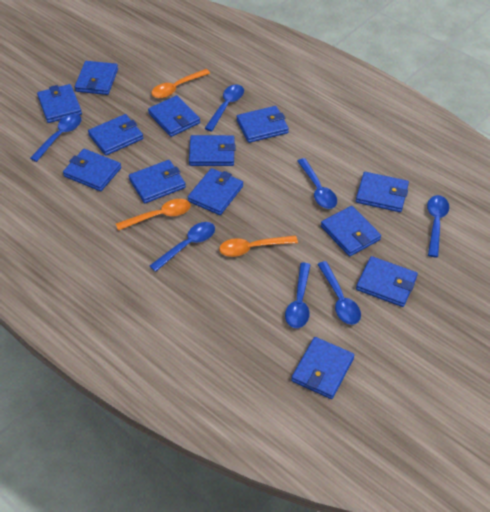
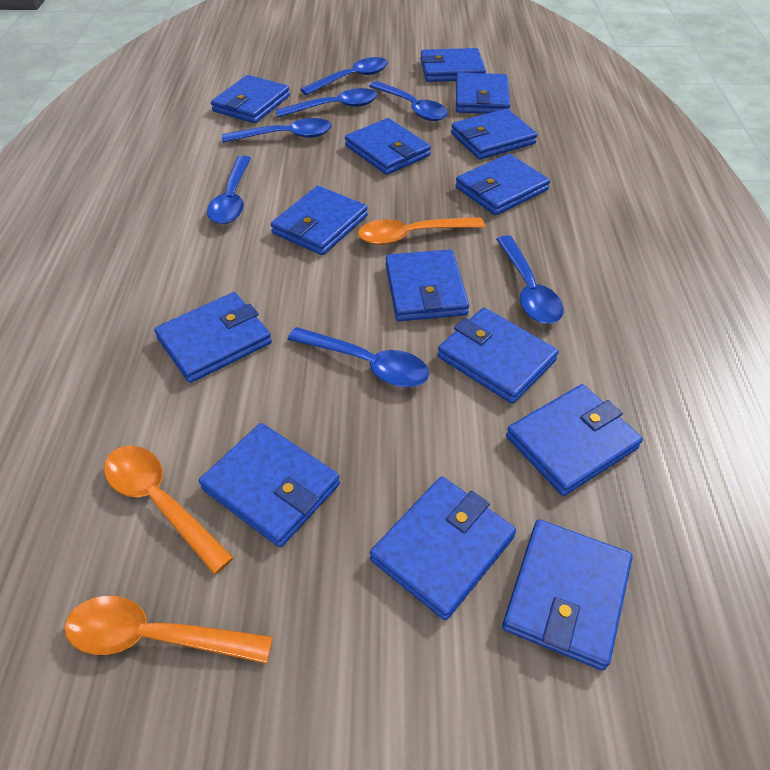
blue wallet: [37,84,82,123] [63,149,121,191] [75,61,118,95] [88,114,143,156] [129,160,186,203] [148,95,200,137] [188,168,243,215] [189,135,236,166] [237,106,289,143] [291,337,354,399] [321,206,381,256] [356,172,409,212] [356,256,418,307] = 13 -> [154,292,272,383] [199,423,340,547] [211,75,290,123] [271,186,368,255] [345,118,431,175] [370,477,516,620] [386,249,469,321] [421,48,486,82] [437,308,559,404] [451,109,537,160] [455,154,550,216] [456,73,510,114] [502,519,632,670] [506,384,643,496] = 14

